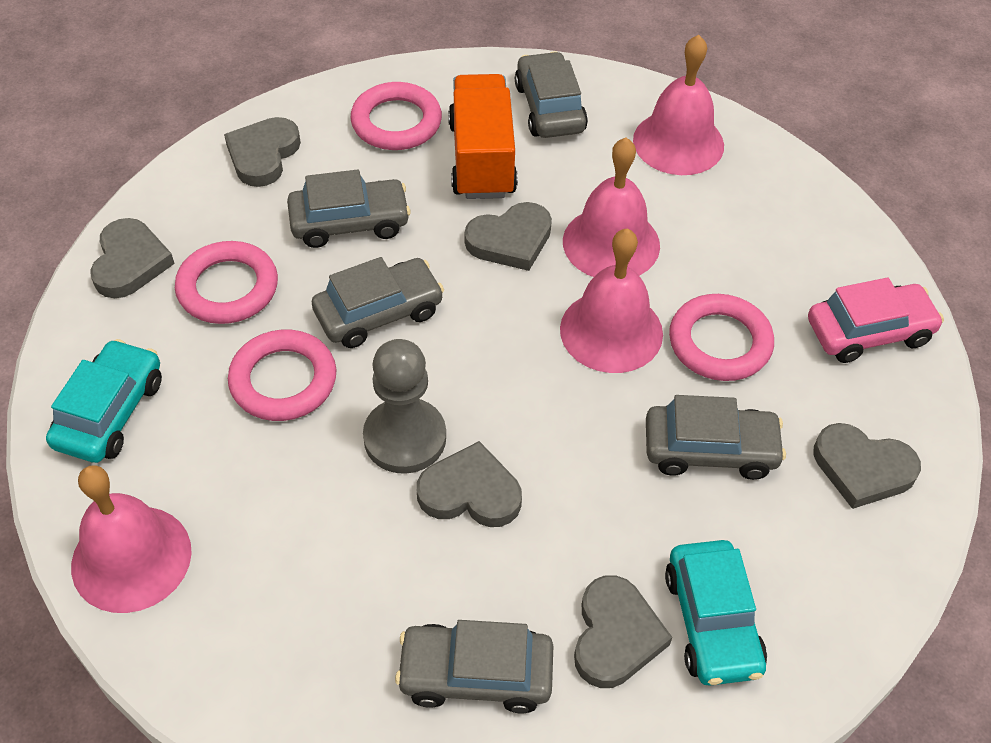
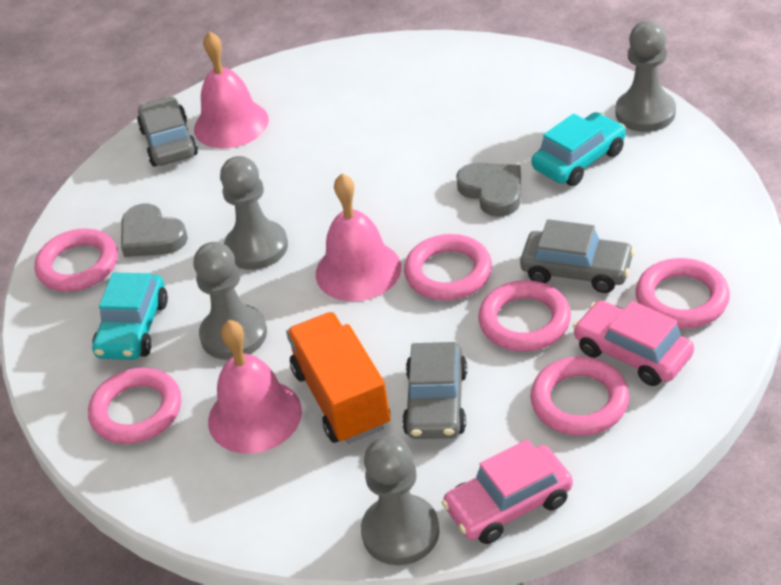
grey car: [287,170,411,248] [312,257,444,348] [395,620,553,714] [515,51,588,138] [646,395,786,480] = 5 -> [137,96,198,167] [402,342,467,439] [520,219,635,293] = 3
grey heart: [91,218,175,298] [224,117,301,187] [417,441,522,527] [465,202,552,271] [574,575,672,688] [813,423,921,509] = 6 -> [121,204,188,257] [456,163,521,217] = 2
grey pawn: [363,339,446,474] = 1 -> [193,242,267,360] [220,156,288,270] [361,436,439,565] [615,21,676,132] = 4
pink bell: [71,465,192,613] [560,229,663,373] [563,138,660,277] [633,35,724,175] = 4 -> [194,31,269,148] [208,320,302,453] [316,174,401,301] = 3
pink car: [808,278,944,363] = 1 -> [441,439,573,544] [573,300,694,386] = 2
pink ring: [175,241,278,324] [228,330,336,421] [351,82,442,150] [669,294,774,381] = 4 -> [35,228,118,292] [88,367,181,444] [404,234,492,300] [478,280,571,351] [530,357,629,436] [636,258,730,328] = 6

